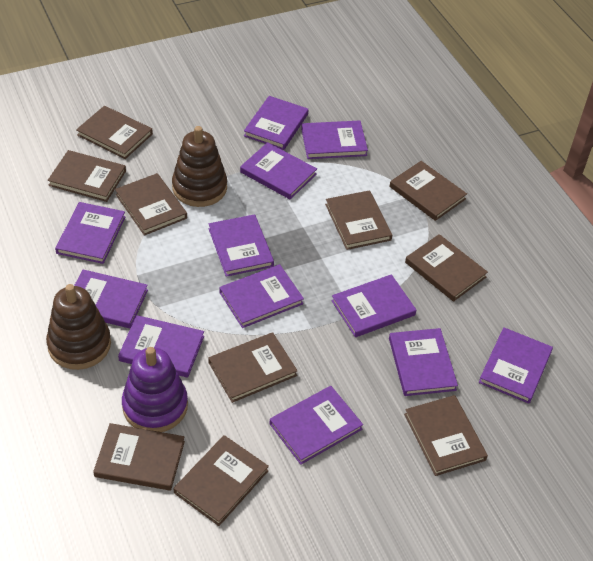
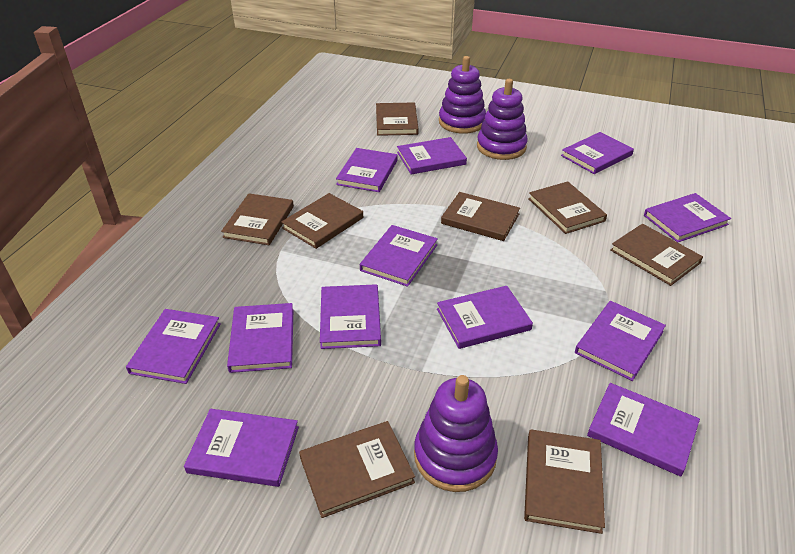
brown book: [48,150,126,202] [76,106,153,159] [93,423,185,491] [115,173,187,236] [174,435,269,526] [209,332,298,403] [325,190,392,250] [389,161,467,221] [404,395,488,476] [405,234,488,302] = 10 -> [221,193,294,245] [281,193,363,249] [299,421,415,518] [376,102,419,136] [441,192,520,241] [524,429,605,534] [528,181,607,234] [610,224,703,286] = 8
brown stacking toy: [46,284,111,370] [172,126,227,207] = 2 -> none = 0
purple stacking toy: [122,347,188,432] = 1 -> [414,375,498,492] [439,56,486,134] [477,79,528,160] = 3

